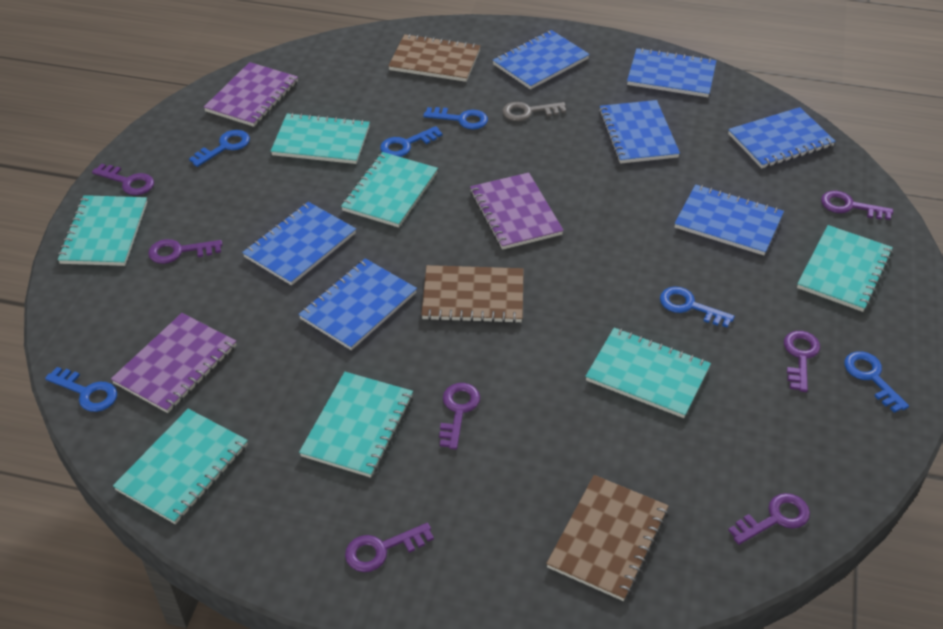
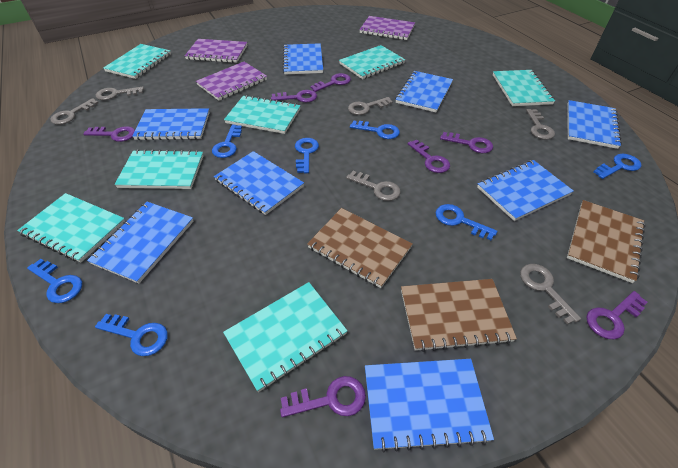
blue key: [45,367,117,412] [189,130,250,167] [380,126,442,157] [423,107,488,129] [660,287,735,328] [844,351,909,413] = 6 -> [27,259,82,303] [95,314,168,356] [212,125,242,158] [295,138,319,173] [350,120,400,139] [435,204,497,240] [593,154,641,179] = 7
blue notebook: [242,202,356,285] [298,258,417,350] [493,30,590,90] [599,100,680,164] [627,48,716,97] [674,184,784,255] [728,107,836,168] = 7 -> [87,202,194,284] [132,108,210,140] [214,151,304,215] [283,43,323,74] [365,359,494,452] [395,71,453,112] [477,160,574,221] [567,100,622,149] = 8
grey key: [502,102,566,121] = 1 -> [50,98,99,125] [96,86,144,100] [346,171,401,201] [348,97,393,115] [520,264,581,325] [526,109,555,140] = 6

